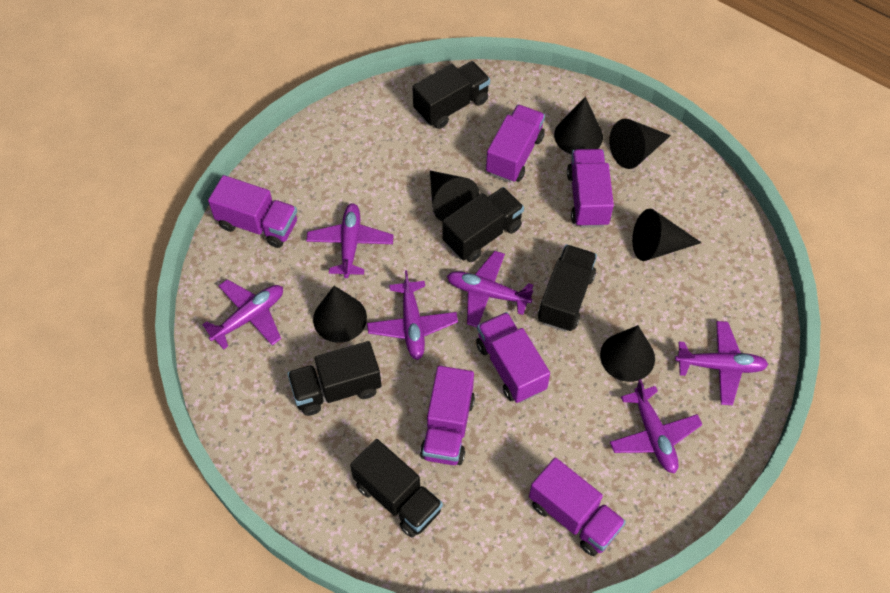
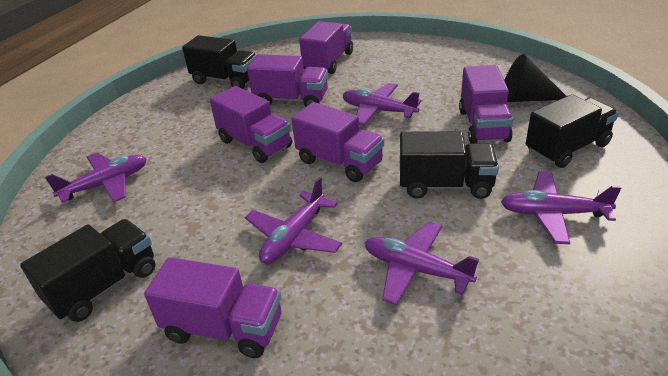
black cone: [313,286,367,343] [430,171,479,221] [554,97,603,154] [600,325,655,382] [609,119,671,169] [632,209,702,261] = 6 -> [504,54,566,102] = 1
black truck: [287,341,382,416] [350,439,443,538] [412,61,490,129] [442,187,524,262] [538,245,597,332] = 5 -> [20,219,156,322] [182,35,257,89] [400,131,499,199] [526,94,618,168] = 4
purple plane: [202,279,283,349] [306,203,394,278] [367,270,458,360] [447,251,534,327] [610,379,703,473] [675,321,769,405] = 6 -> [45,153,147,203] [245,177,342,264] [343,83,421,125] [365,222,479,305] [501,172,622,244] = 5

